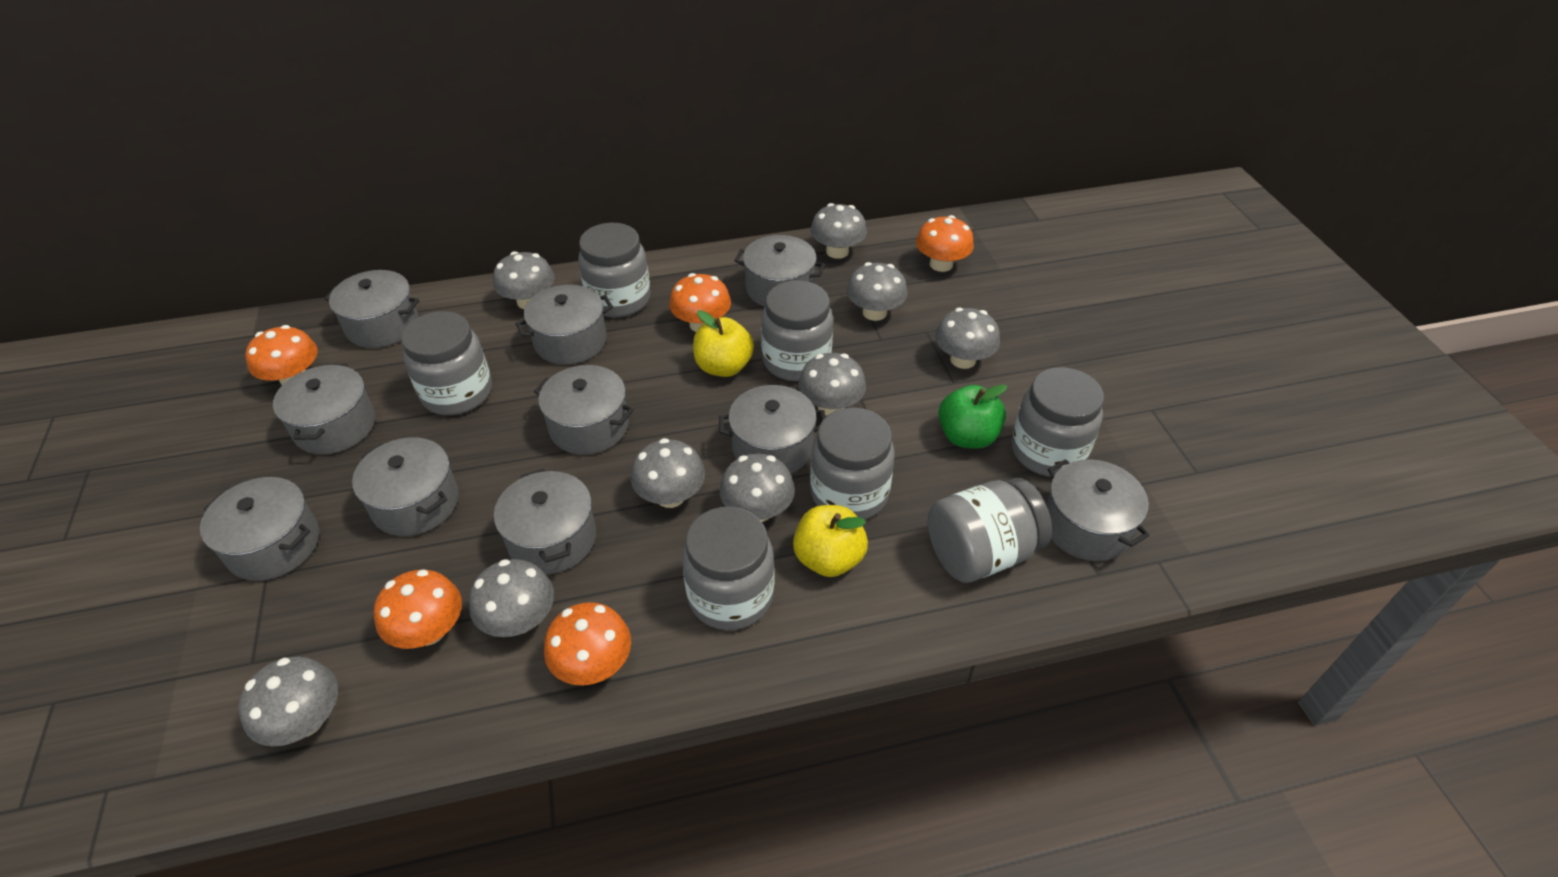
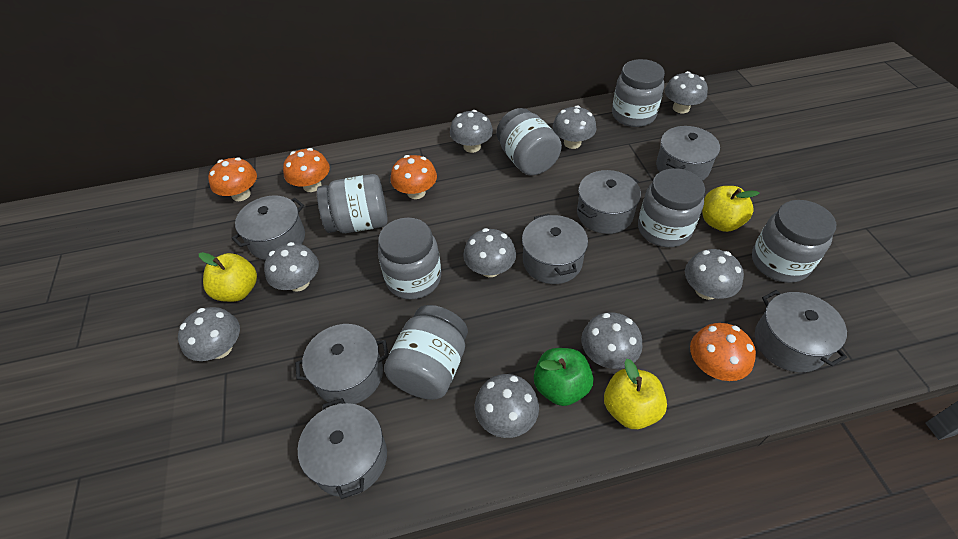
grey pot: [200,477,319,581] [273,364,375,455] [324,270,419,348] [352,437,459,536] [494,469,596,574] [516,285,613,365] [534,365,634,455] [719,385,825,474] [734,235,825,307] [1046,459,1150,561] = 10 -> [232,196,305,260] [295,324,389,405] [298,398,387,499] [522,214,588,284] [577,170,641,234] [656,126,720,181] [755,290,847,372] = 7
orange mushroom: [245,325,318,385] [374,569,462,649] [544,602,631,685] [669,273,731,332] [916,215,974,272] = 5 -> [208,157,257,201] [283,148,330,192] [391,155,437,199] [690,323,756,381] = 4
yellow apple: [693,310,754,377] [793,505,868,577] = 2 -> [199,252,257,302] [604,359,667,429] [702,186,759,232] = 3

